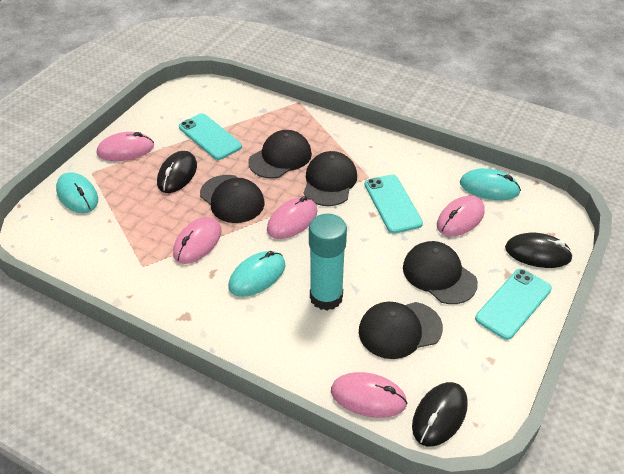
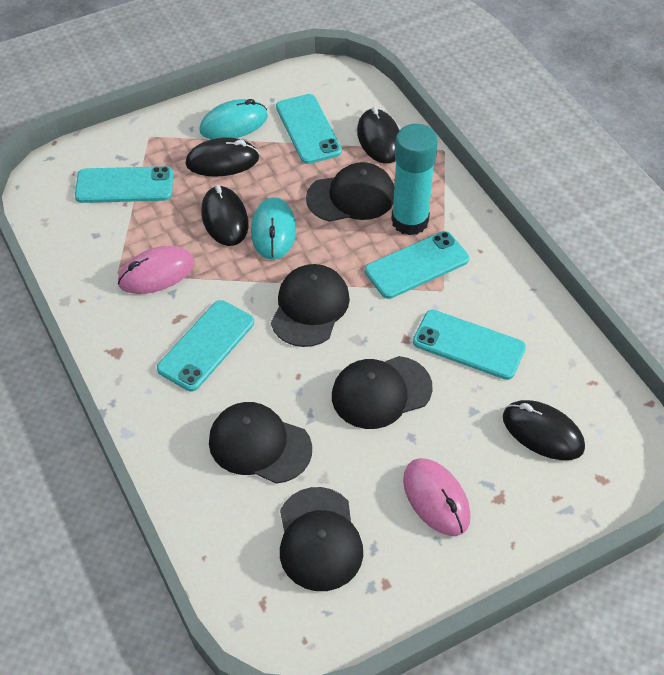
black mouse: [157,151,197,193] [412,382,468,446] [505,233,573,268] = 3 -> [185,137,259,177] [201,185,249,246] [357,107,400,164] [503,400,585,460] = 4
pink mouse: [97,132,154,161] [173,217,221,264] [267,196,318,239] [331,372,407,418] [437,196,485,237] = 5 -> [118,246,195,294] [403,458,471,536] = 2
turquoise mouse: [56,172,98,213] [228,251,286,297] [460,168,521,200] = 3 -> [199,99,268,139] [251,197,296,260] = 2
turquoise phone: [179,113,242,160] [365,174,423,234] [475,269,552,340] = 3 -> [75,166,173,203] [157,300,254,391] [276,94,342,164] [365,231,469,299] [413,310,526,380] = 5

